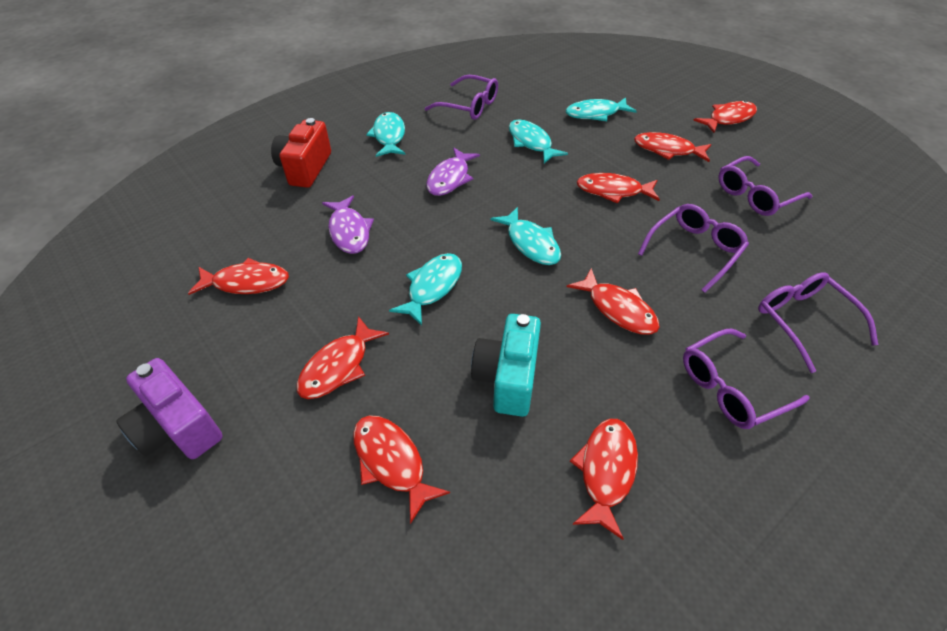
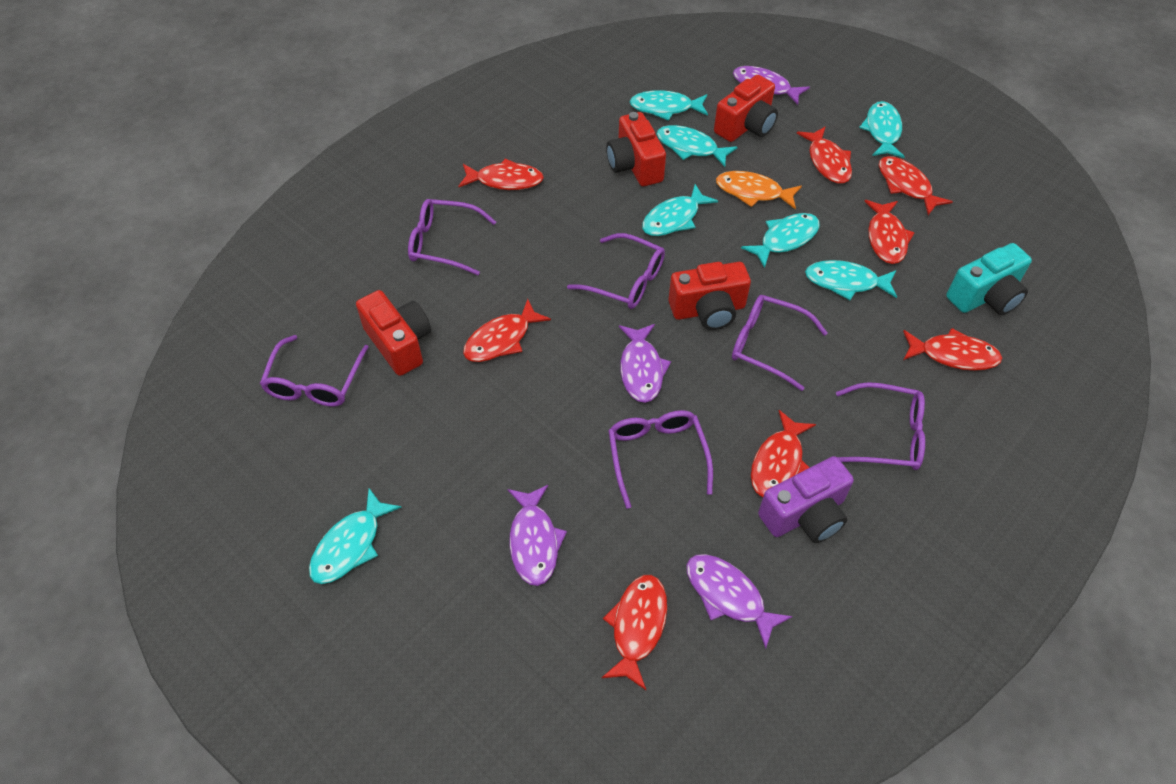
orange fish: none = 0 -> [716,171,802,210] = 1
purple fish: [322,195,374,254] [426,147,480,196] = 2 -> [508,485,567,586] [619,324,671,403] [686,554,793,649] [733,66,810,105] = 4
purple glasses: [425,75,498,120] [638,204,749,293] [683,329,810,429] [718,156,812,216] [758,272,878,373] = 5 -> [260,335,369,407] [408,199,496,275] [567,233,665,309] [608,410,713,509] [732,295,828,391] [836,382,925,470] = 6
red camera: [271,118,331,188] = 1 -> [356,290,431,376] [606,112,666,186] [668,262,751,330] [714,75,778,142] = 4
turquoise fish: [366,112,405,157] [389,253,462,326] [490,207,561,265] [509,120,568,163] [566,97,637,121] = 5 -> [309,488,402,584] [629,90,708,121] [642,184,718,236] [657,125,737,167] [741,213,820,268] [805,260,897,300] [859,101,905,158] = 7

